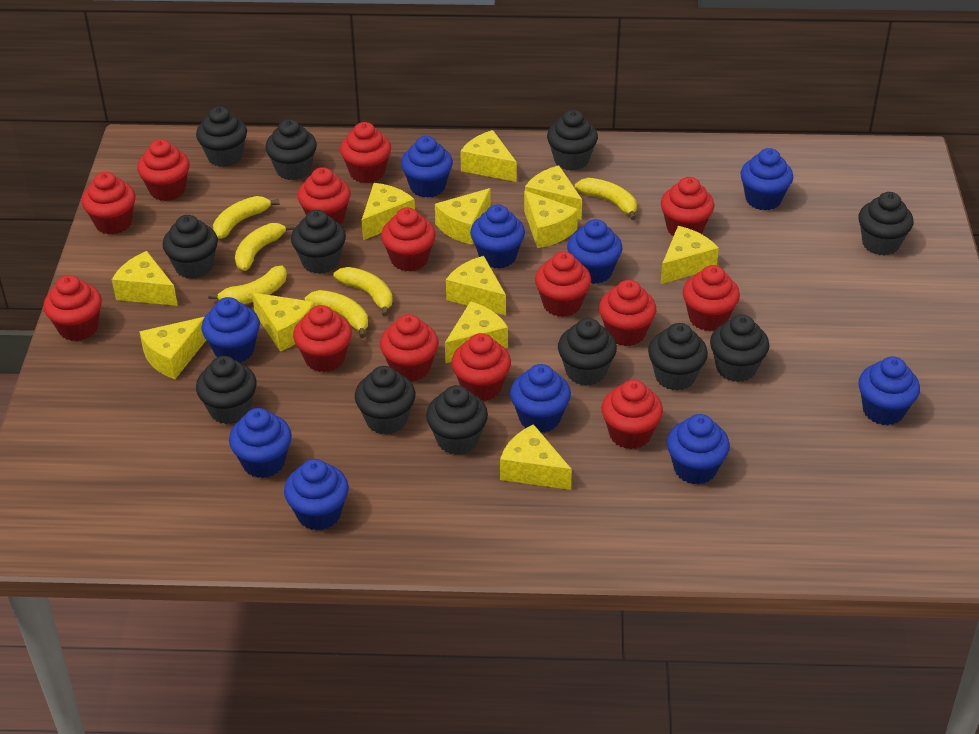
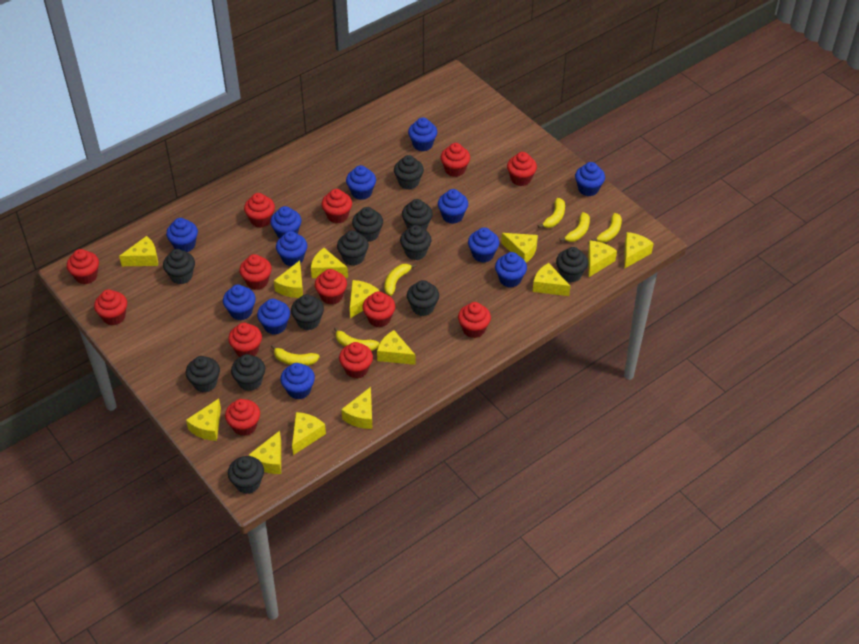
blue cupcake: [201,297,260,363] [229,408,292,478] [284,459,349,531] [401,136,453,198] [470,205,525,269] [510,364,571,433] [567,219,622,284] [667,414,730,484] [740,148,793,210] [858,356,920,425] = 10 -> [166,218,198,252] [223,284,256,320] [257,299,290,335] [270,206,301,238] [276,231,307,266] [280,363,315,400] [346,165,376,200] [408,117,437,151] [438,189,468,224] [468,227,500,263] [495,252,527,288] [575,162,605,196] = 12
red cupcake: [44,275,102,341] [82,172,136,235] [137,139,190,201] [293,305,352,372] [297,167,351,224] [340,122,391,183] [380,314,439,382] [381,207,436,272] [451,333,511,401] [535,251,591,317] [599,280,656,346] [601,380,663,449] [661,177,714,236] [683,265,740,331] = 14 -> [67,249,99,284] [94,289,127,325] [225,399,260,436] [228,323,262,357] [239,254,272,290] [244,193,275,228] [315,269,347,305] [322,189,352,224] [339,342,373,378] [363,291,395,327] [441,143,470,177] [458,302,491,338] [507,152,537,186] = 13
yellow cheese: [112,251,178,306] [139,317,206,379] [252,293,314,351] [362,183,415,240] [435,188,491,245] [445,301,508,363] [446,256,506,315] [460,130,517,182] [500,424,572,490] [524,191,578,248] [525,165,582,220] [660,226,719,284] = 12 -> [119,236,158,266] [186,399,221,441] [249,431,281,474] [274,260,303,298] [292,412,326,455] [311,248,348,278] [341,387,372,429] [350,280,379,318] [377,330,416,365] [501,233,538,263] [533,263,570,296] [588,241,617,277] [624,232,654,269] = 13

